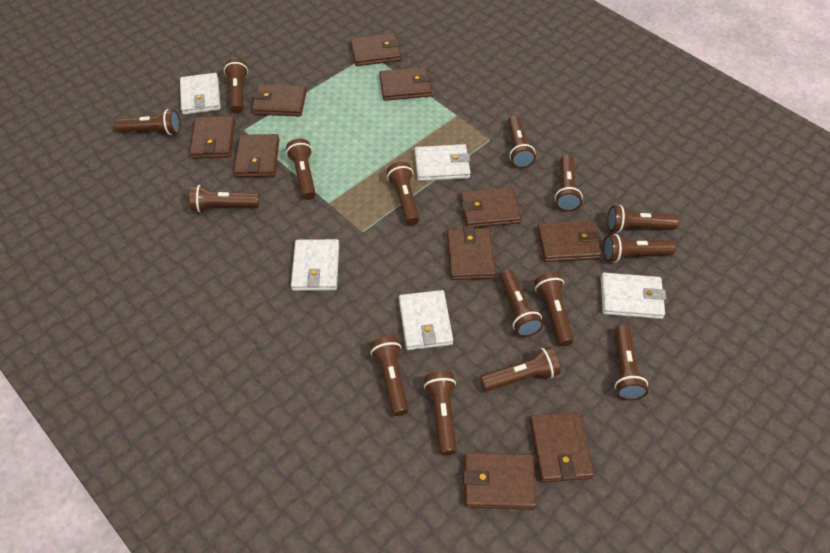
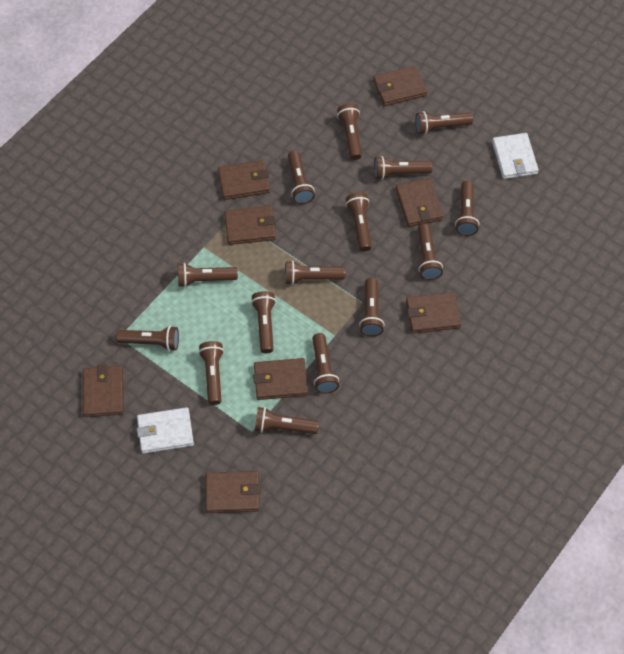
brown wallet: [190,116,235,159] [234,134,280,177] [252,84,307,117] [350,33,401,66] [379,67,431,101] [447,226,496,280] [460,187,521,228] [463,453,537,510] [530,412,594,483] [537,220,602,262] = 10 -> [83,364,124,417] [205,471,261,513] [218,160,270,200] [224,206,276,245] [253,358,308,400] [373,66,427,106] [395,178,443,227] [406,292,461,334] = 8
white wallet: [180,73,221,115] [291,239,339,291] [399,290,453,350] [415,144,470,181] [601,273,666,319] = 5 -> [137,407,194,454] [492,133,539,179] = 2

